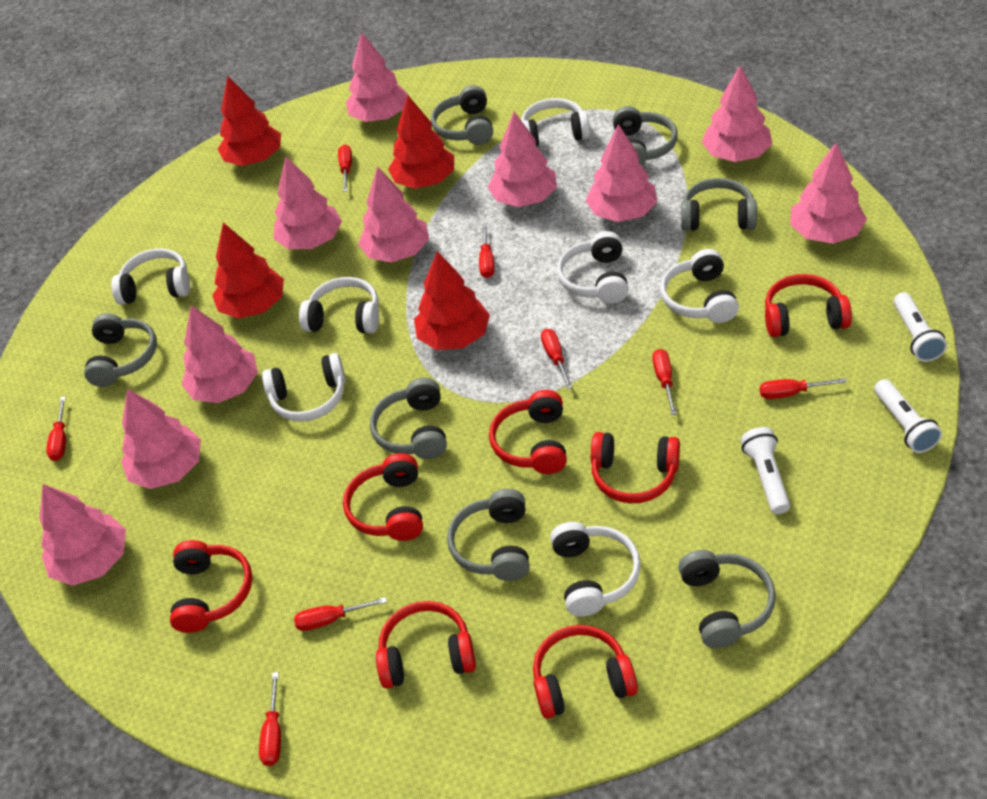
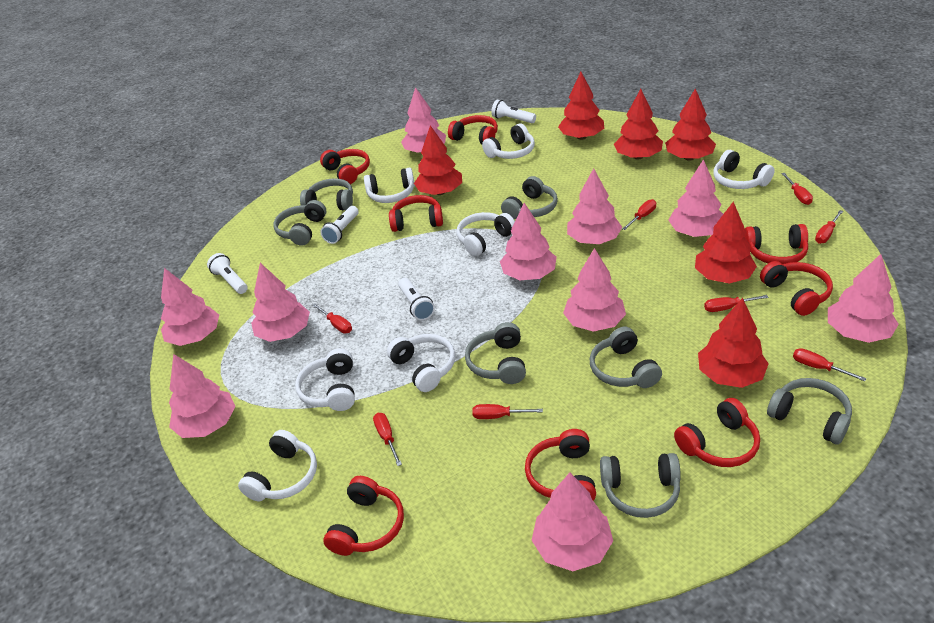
red headphones: [170,540,252,633] [343,453,423,541] [376,601,476,688] [489,390,567,474] [533,625,638,718] [591,432,680,503] [765,274,852,337] = 7 -> [320,149,370,184] [323,476,404,556] [389,195,443,232] [448,115,498,144] [525,429,596,501] [674,398,760,467] [744,224,808,264] [760,261,833,316] = 8
red tree: [212,222,284,318] [218,76,281,166] [388,96,454,189] [414,251,490,350] = 4 -> [414,125,462,195] [558,72,604,140] [614,89,663,160] [665,88,716,161] [695,201,757,283] [698,298,769,388] = 6
white flashlight: [741,427,790,514] [874,379,942,453] [893,292,947,362] = 3 -> [207,253,248,294] [320,206,359,244] [398,278,435,320] [491,100,536,123] = 4

